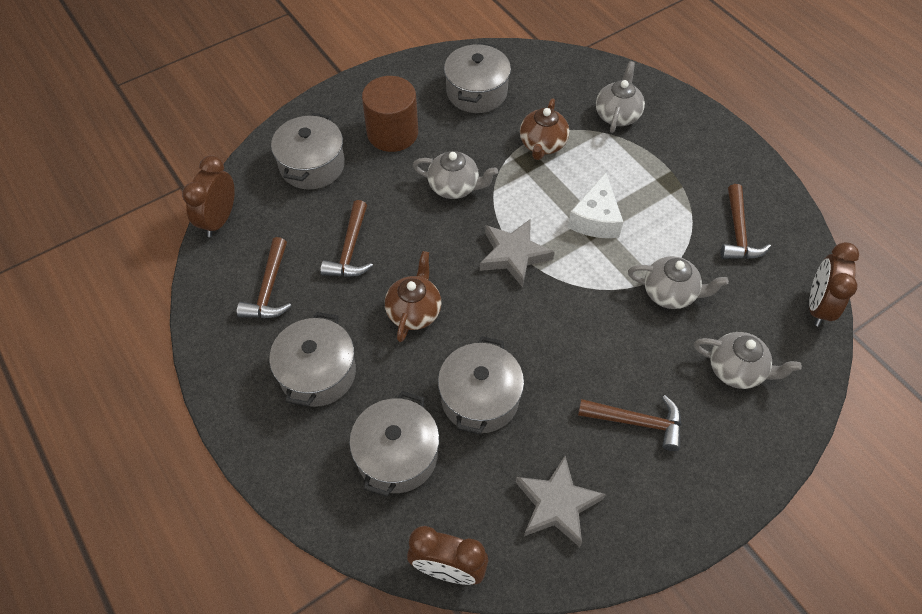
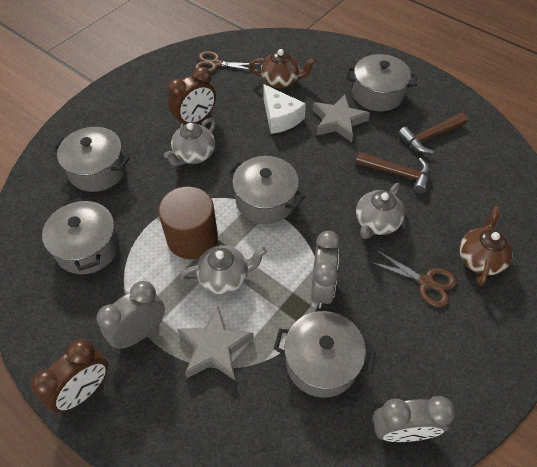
brown clock: [182,155,235,237] [407,526,488,585] [809,242,859,327] = 3 -> [31,339,108,413] [168,67,216,127] = 2
brown hammer: [237,237,291,318] [321,200,373,277] [578,395,681,451] [721,184,771,259] = 4 -> [355,152,430,194] [398,113,468,154] = 2
brown scissors: none = 0 -> [195,51,258,73] [370,250,457,307] = 2
grey clock: none = 0 -> [96,281,165,349] [311,231,340,308] [373,396,455,442] = 3
grey teapot: [413,151,498,199] [596,61,645,133] [628,256,729,309] [694,332,802,389] = 4 -> [164,118,216,166] [180,245,267,295] [356,183,405,239] = 3

